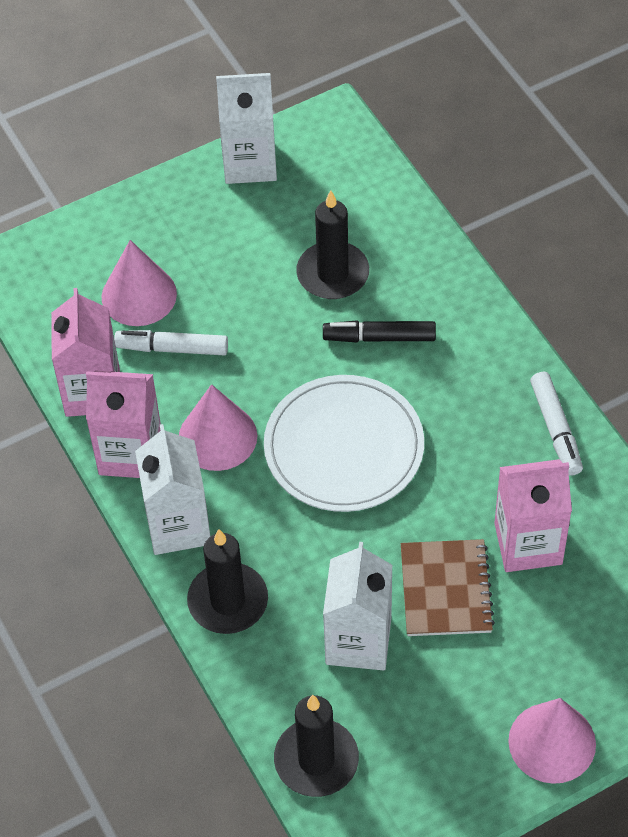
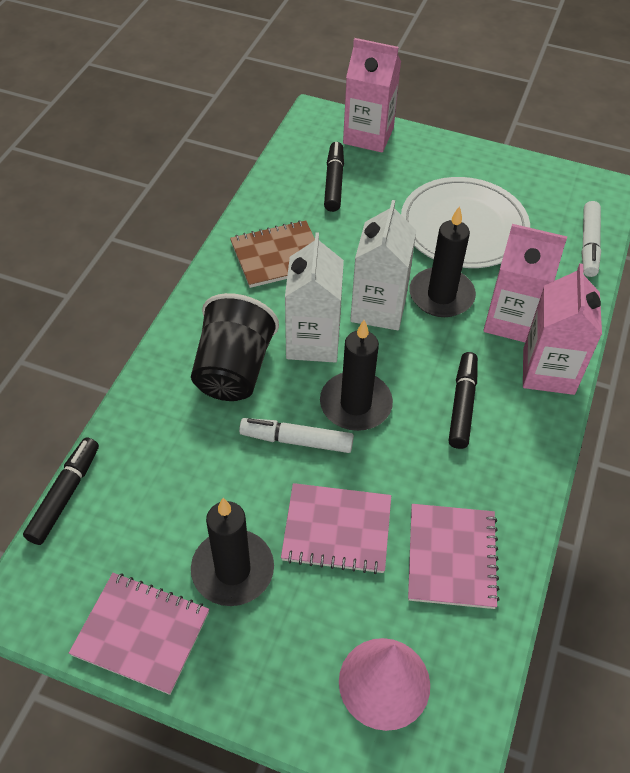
black cup: none = 0 -> [191,293,279,401] = 1
black marker: [323,320,436,343] = 1 -> [23,437,99,545] [324,142,344,212] [449,352,478,449] = 3
pink cone: [102,240,177,326] [179,384,257,471] [508,698,596,784] = 3 -> [339,638,430,731] = 1
pink notebook: none = 0 -> [69,573,209,695] [281,483,391,574] [408,504,500,609] = 3
white carton: [135,424,210,555] [216,73,277,184] [323,542,392,671] = 3 -> [285,232,344,363] [350,200,416,330] = 2

